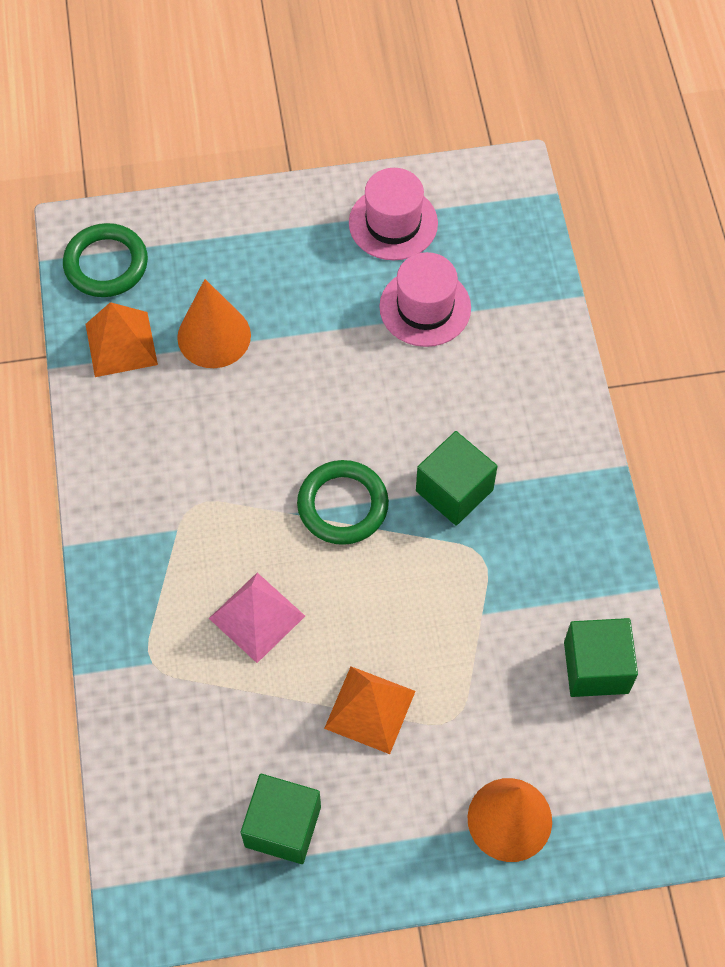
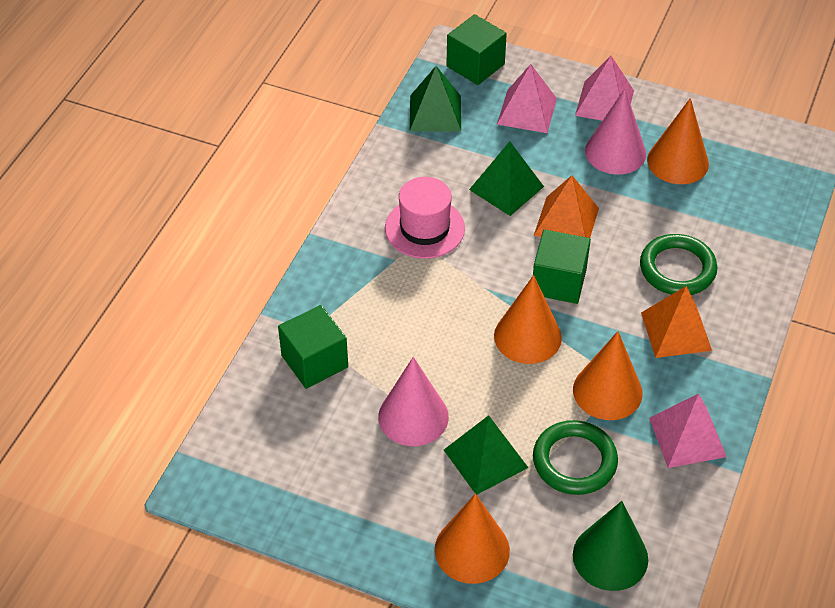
green cone: none = 0 -> [573,501,648,591] = 1
green pyramid: none = 0 -> [410,66,461,132] [444,415,528,495] [469,141,544,216] = 3
orange cone: [177,279,251,368] [468,778,552,862] = 2 -> [435,494,510,584] [494,275,562,364] [573,331,643,420] [647,98,709,184] = 4
pink cone: none = 0 -> [378,357,449,446] [585,89,646,175] = 2
pink hat: [349,168,438,260] [379,252,471,347] = 2 -> [385,177,465,259] = 1
pink pyramid: [209,573,305,663] = 1 -> [497,64,557,133] [575,56,634,121] [649,393,727,468] = 3

